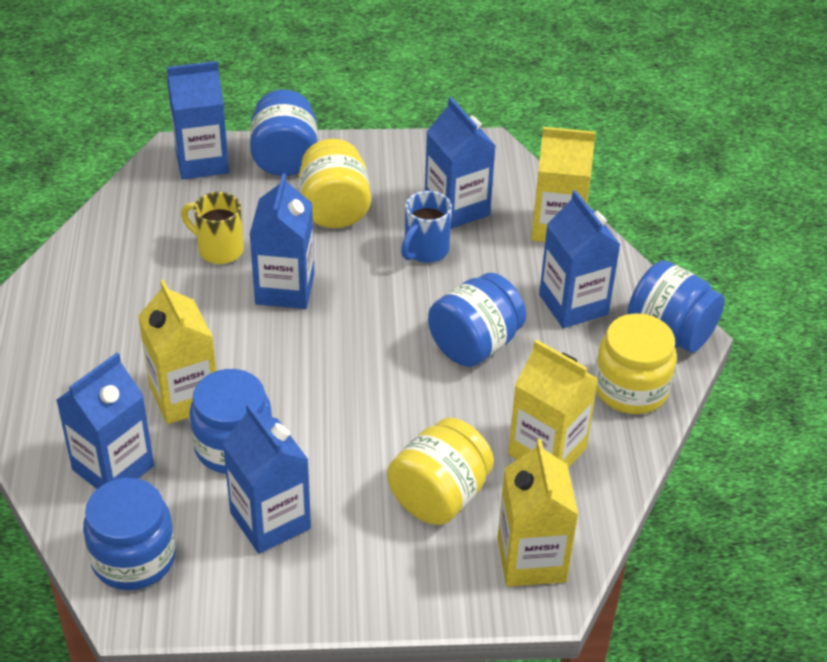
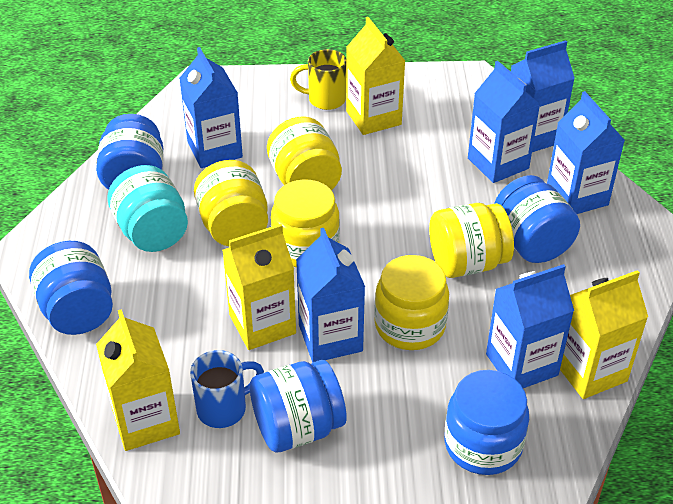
turquoise jar: none = 0 -> [107,165,188,252] = 1
yellow jar: [299,139,371,228] [387,418,494,525] [594,313,677,414] = 3 -> [194,160,268,246] [267,116,342,190] [271,179,340,267] [374,255,449,350] [429,203,514,278] = 5

